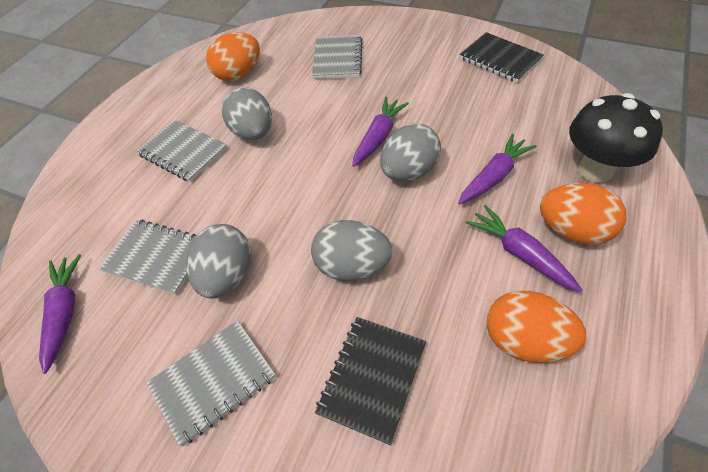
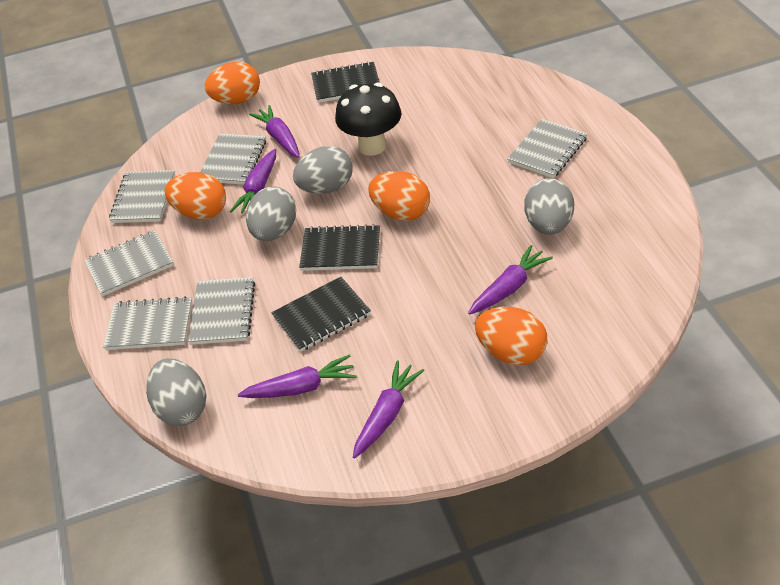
black notebook: [315,317,426,446] [460,32,544,82] = 2 -> [271,277,371,352] [299,224,380,271] [311,61,380,103] = 3
grey notebook: [99,219,196,295] [137,120,227,182] [147,320,276,446] [312,35,363,79] = 4 -> [84,230,174,296] [103,296,192,350] [109,170,175,223] [188,277,255,345] [201,134,266,185] [507,119,587,178] = 6
orange egg: [206,32,260,81] [487,291,586,363] [540,183,626,245] = 3 -> [165,172,226,219] [205,61,260,104] [368,171,430,221] [475,307,547,365] = 4
purple carrot: [39,254,81,374] [352,97,409,167] [458,134,537,204] [466,205,583,293] = 4 -> [230,149,276,214] [238,354,357,398] [249,105,300,158] [353,360,425,458] [468,245,553,315] = 5

